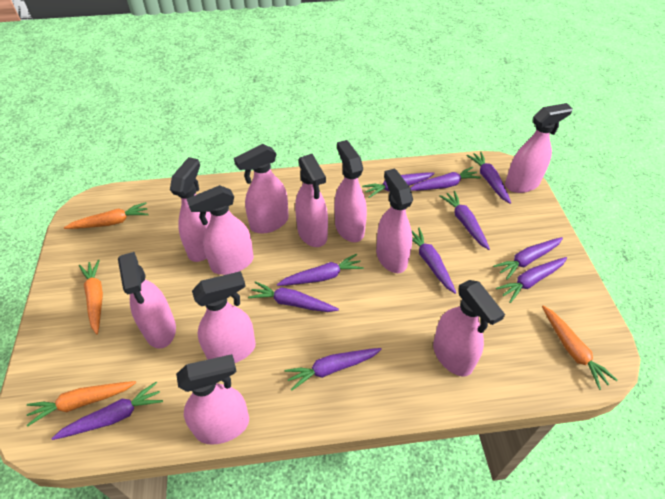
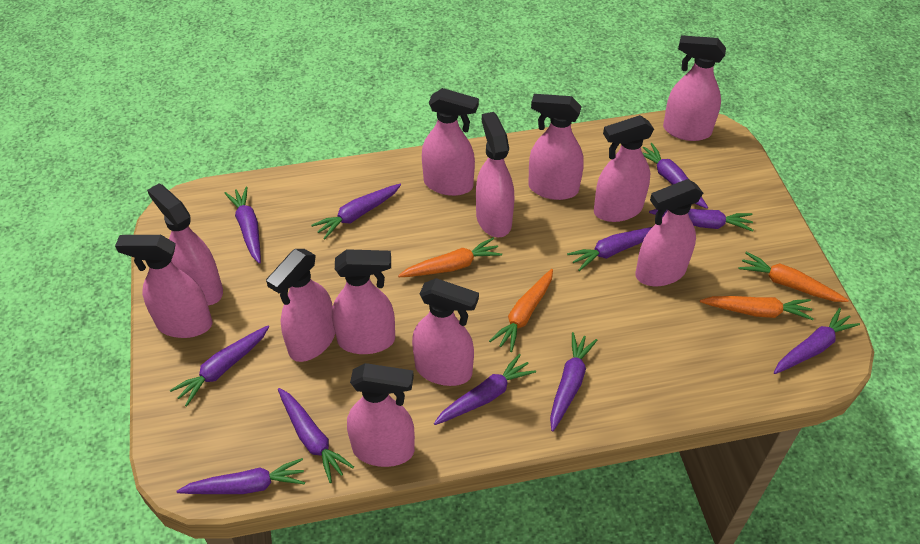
pink spray bottle: [118,252,176,349] [170,157,211,262] [176,354,249,445] [187,185,254,275] [192,271,256,363] [234,144,289,233] [295,154,328,247] [335,140,367,242] [376,169,413,273] [433,280,505,376] [505,103,573,193] = 11 -> [115,235,213,338] [147,184,223,305] [266,249,335,362] [332,249,395,354] [347,363,415,467] [412,278,479,386] [422,88,479,196] [476,112,514,237] [528,94,584,200] [594,115,654,222] [636,179,703,286] [663,35,726,141] = 12

